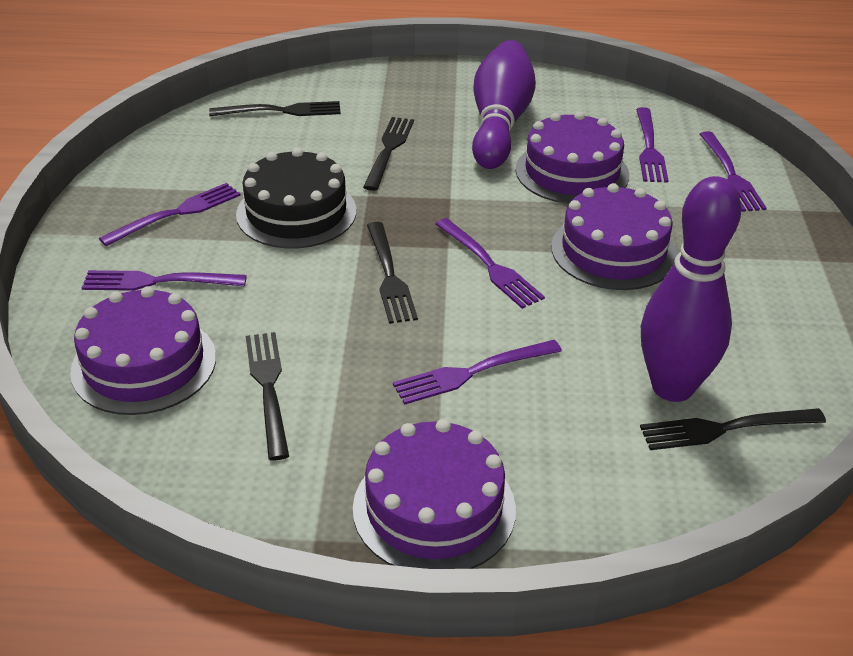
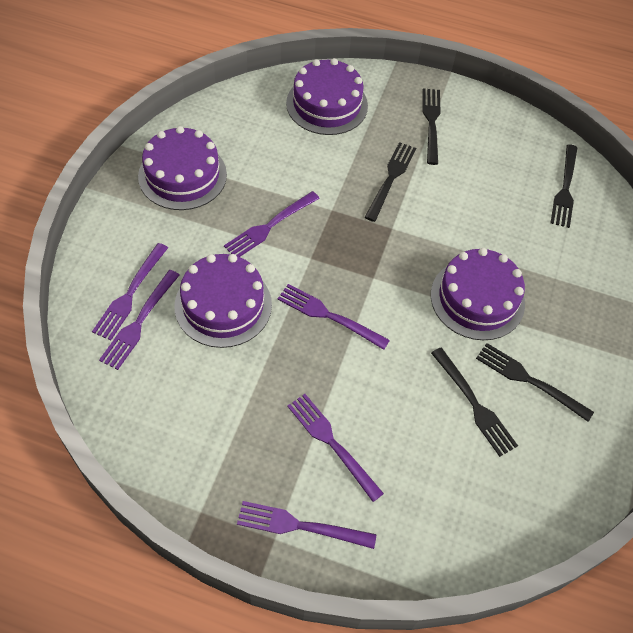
black cake: [236,148,356,248] = 1 -> none = 0
purple bowling pin: [472,40,536,169] [641,176,741,402] = 2 -> none = 0

